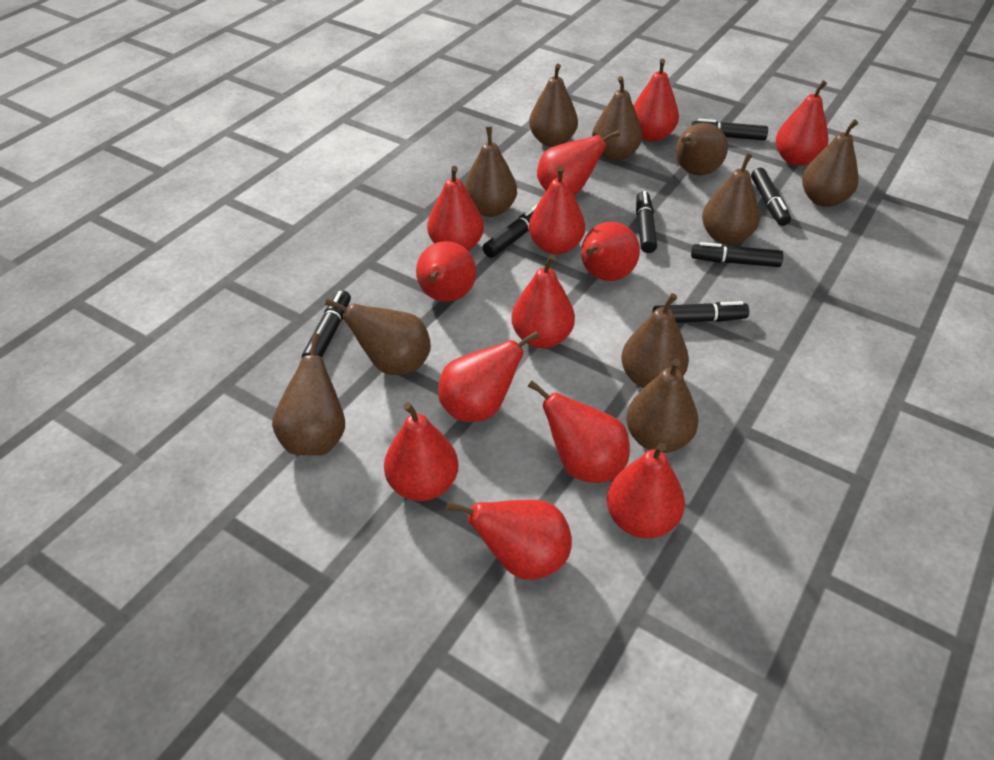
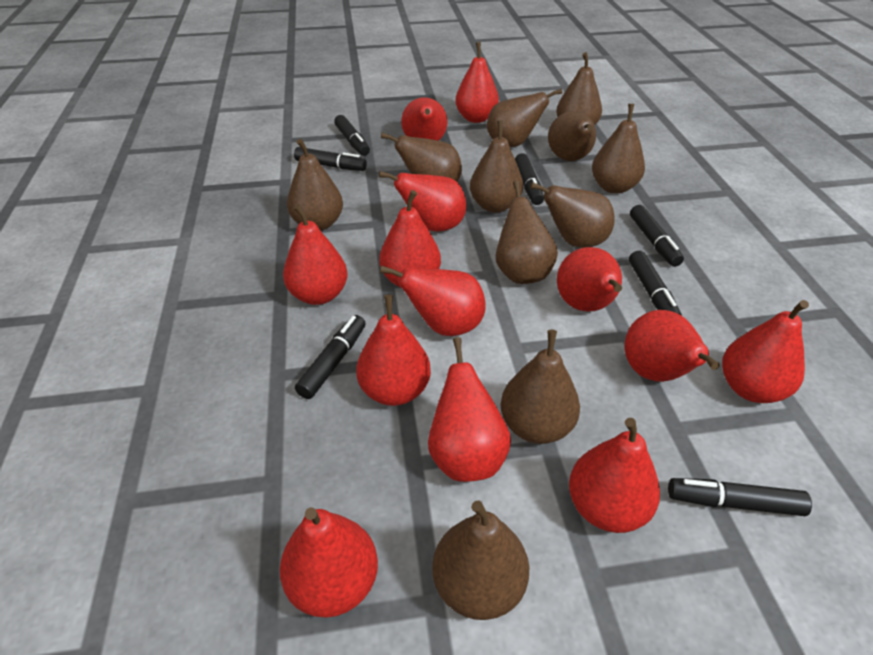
brown pear: [272,333,345,456] [325,298,431,375] [464,126,517,217] [529,64,578,147] [592,76,642,161] [621,293,689,388] [626,359,699,453] [676,123,728,176] [702,153,760,245] [802,119,858,207] = 10 -> [287,139,343,231] [381,132,462,182] [432,500,529,620] [470,120,523,213] [486,88,562,147] [496,180,558,284] [501,330,580,444] [530,182,615,248] [548,111,596,161] [556,52,602,125] [592,104,645,194] = 11

